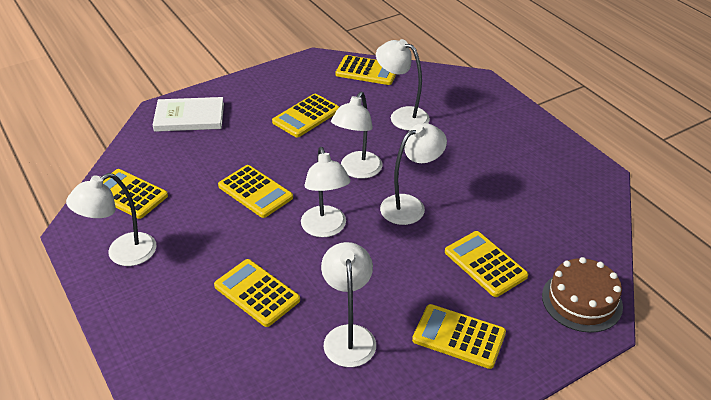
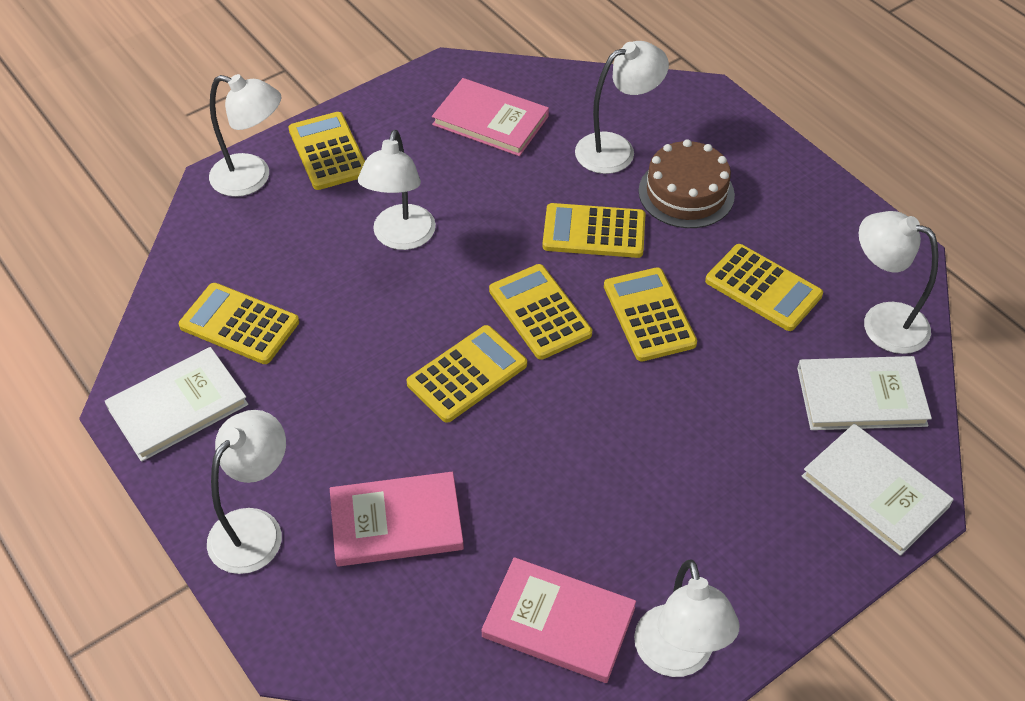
pink book: none = 0 -> [330,472,464,567] [432,78,549,156] [481,557,636,683] = 3
white book: [153,97,224,132] = 1 -> [105,347,248,462] [797,356,932,430] [802,424,954,556] = 3

